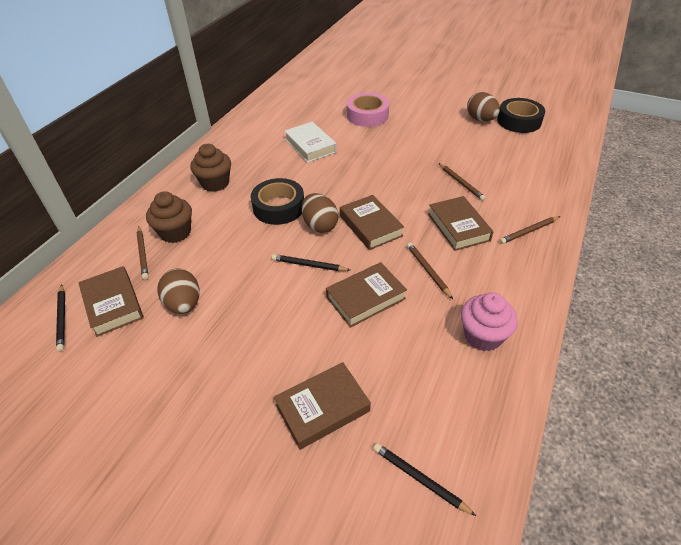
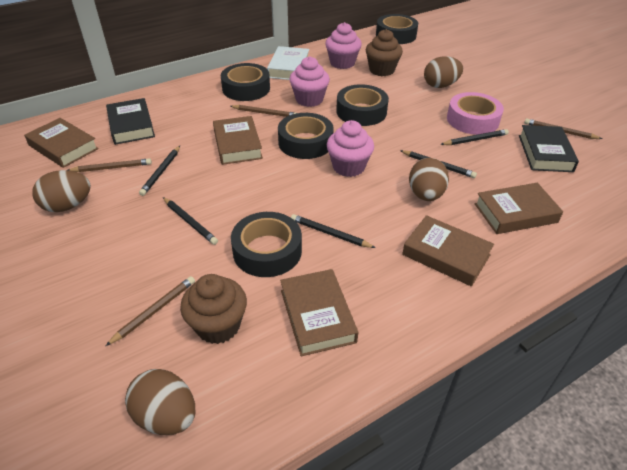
black book: none = 0 -> [106,98,155,145] [519,125,579,172] = 2
black pencil: [56,284,65,352] [272,254,350,271] [373,443,476,516] = 3 -> [139,146,180,196] [163,197,218,245] [291,214,375,248] [400,150,477,178] [440,129,509,145] = 5
black tape: [251,178,304,225] [497,98,545,133] = 2 -> [220,63,270,101] [231,212,302,277] [278,113,334,159] [336,84,389,126] [376,14,418,44] = 5
brown egg: [157,269,200,314] [301,193,338,233] [467,92,500,121] = 3 -> [32,170,91,212] [125,369,195,435] [409,158,449,201] [424,56,463,88] = 4
pink cupcake: [461,292,518,351] = 1 -> [289,56,330,107] [325,22,362,69] [327,120,374,177] = 3

